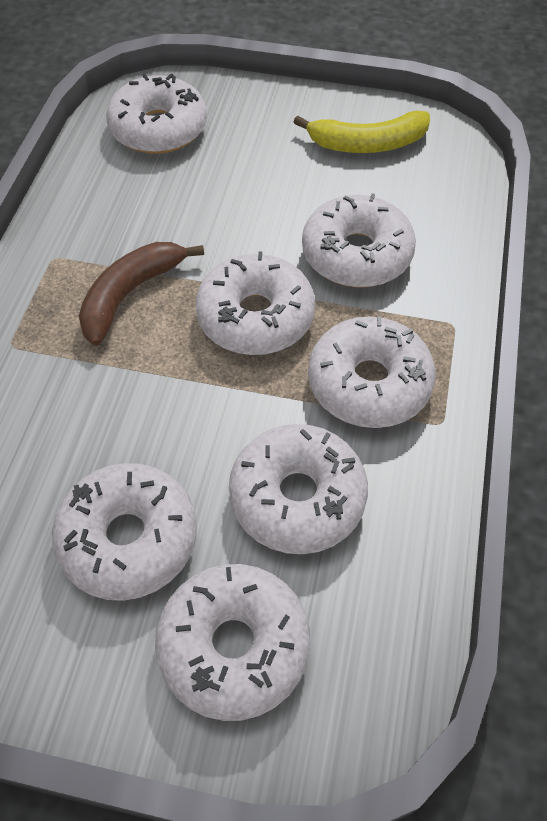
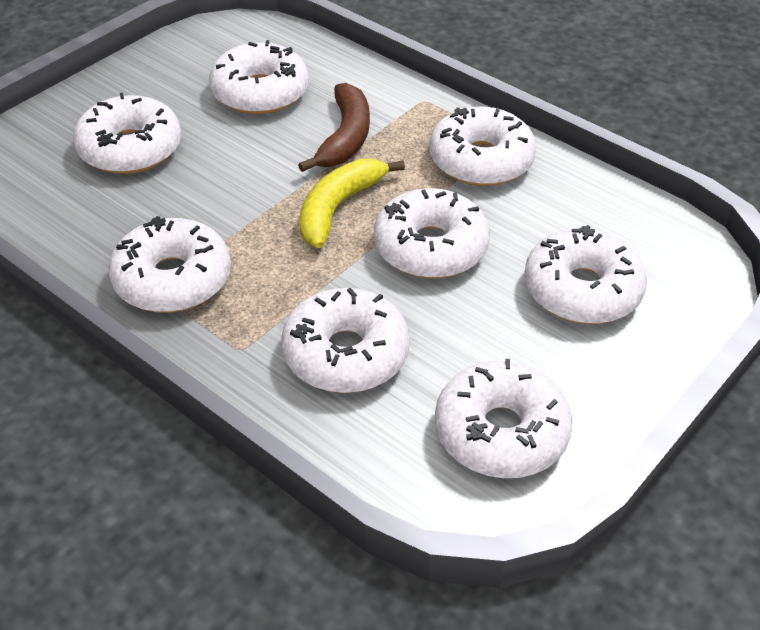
white donut: [52,463,197,601] [106,74,207,154] [155,564,310,721] [195,251,315,355] [229,424,368,554] [302,193,416,288] [308,316,436,428] = 7 -> [73,93,181,174] [109,216,231,313] [209,40,309,114] [281,288,410,393] [374,188,490,278] [429,107,536,186] [435,359,573,478] [524,225,647,324] = 8

